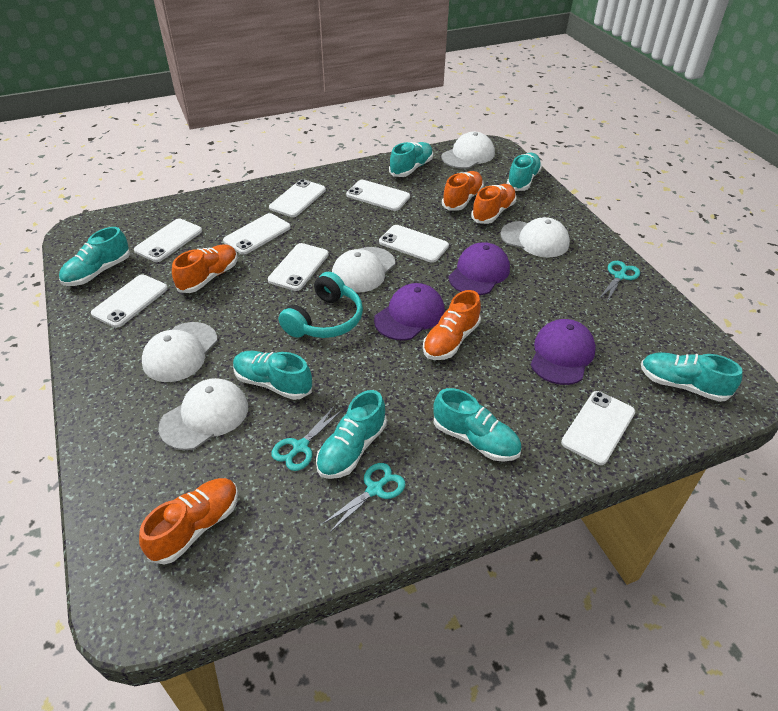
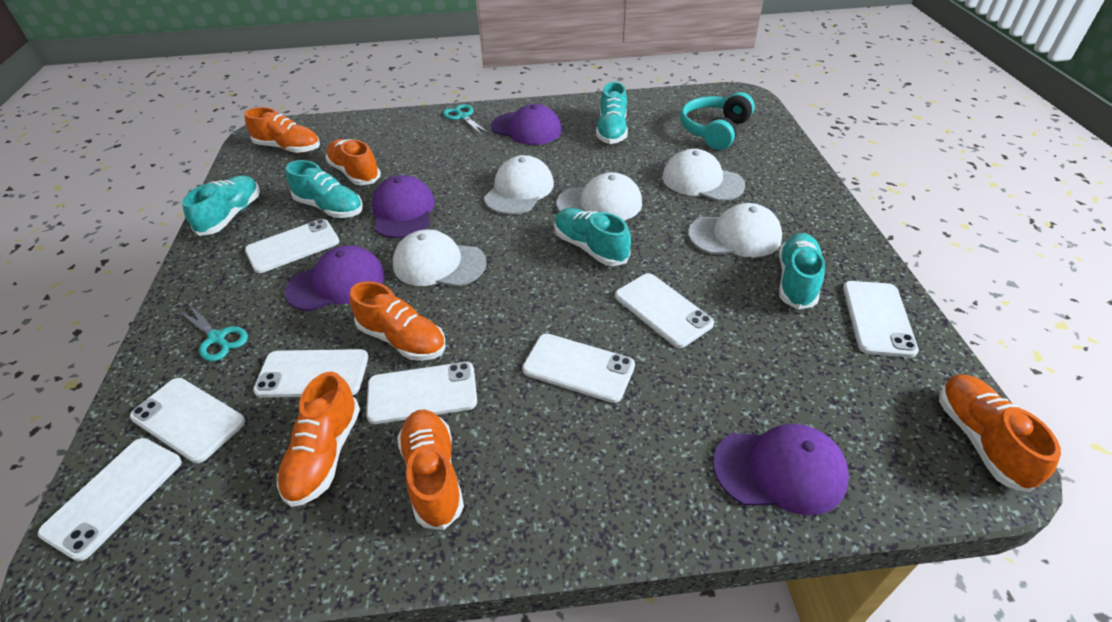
orange shoe: [139,478,238,565] [172,244,237,293] [423,290,481,360] [442,171,484,211] [471,184,517,224] = 5 -> [245,107,320,153] [277,372,360,507] [325,139,381,185] [350,281,445,361] [397,410,464,530] [939,374,1061,493] = 6
purple cap: [374,283,445,341] [448,242,510,295] [531,319,596,385] = 3 -> [285,245,385,311] [372,175,435,238] [491,104,562,145] [713,424,849,516] = 4
turquoise scissors: [271,407,342,471] [322,463,405,532] [600,261,640,302] = 3 -> [178,304,248,361] [443,104,489,135] = 2
turquoise shoe: [59,227,130,286] [233,351,312,400] [316,390,387,479] [389,142,433,177] [433,388,522,462] [507,153,542,191] [641,352,743,402] = 7 -> [182,175,260,236] [286,160,363,218] [554,208,631,266] [596,82,628,144] [778,233,825,310] = 5

